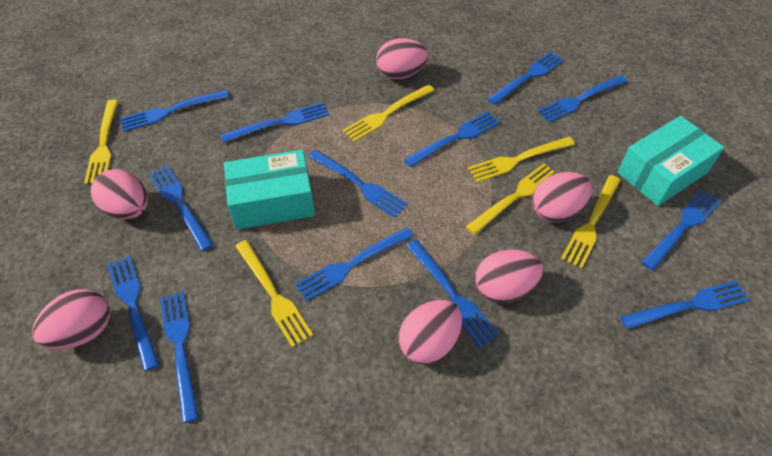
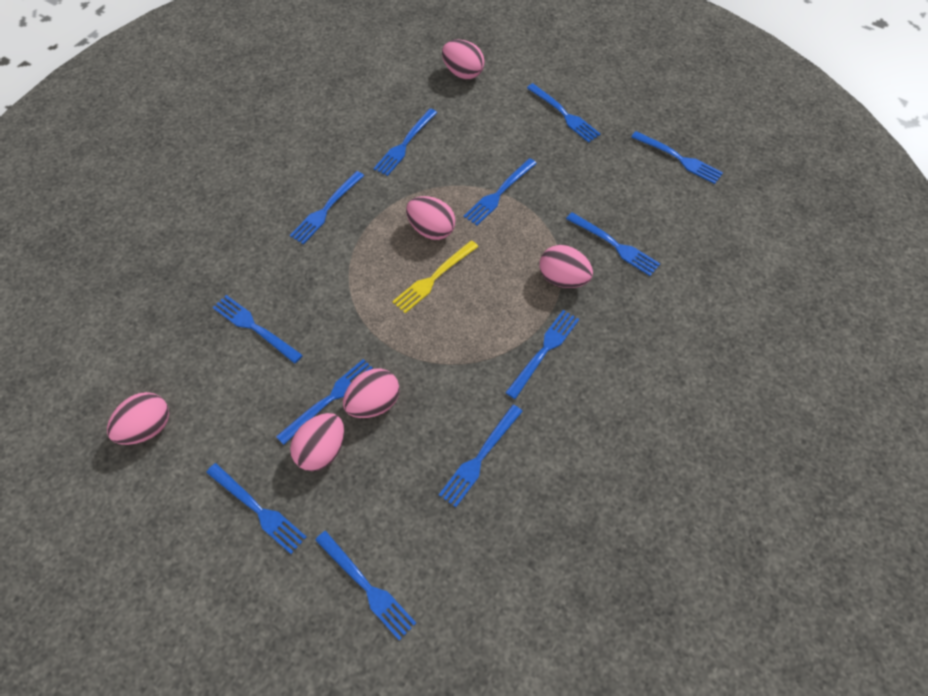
blue fork: [108,255,159,371] [120,90,229,132] [149,165,213,251] [160,291,199,423] [220,102,329,143] [295,227,413,301] [308,150,408,218] [404,111,500,167] [406,240,499,348] [487,52,564,105] [537,75,628,122] [620,281,750,329] [642,190,721,270] = 13 -> [206,463,306,554] [213,295,303,364] [276,359,373,445] [290,171,364,244] [315,531,416,641] [374,109,437,176] [439,404,523,507] [464,158,537,226] [505,310,579,399] [527,83,601,143] [566,212,660,276] [631,131,723,184] = 12
turquoise box: [224,150,315,230] [617,116,724,206] = 2 -> none = 0
yellow fork: [84,99,118,184] [235,240,313,347] [343,84,435,142] [466,164,557,235] [468,137,575,183] [561,175,621,269] = 6 -> [392,240,479,313] = 1

